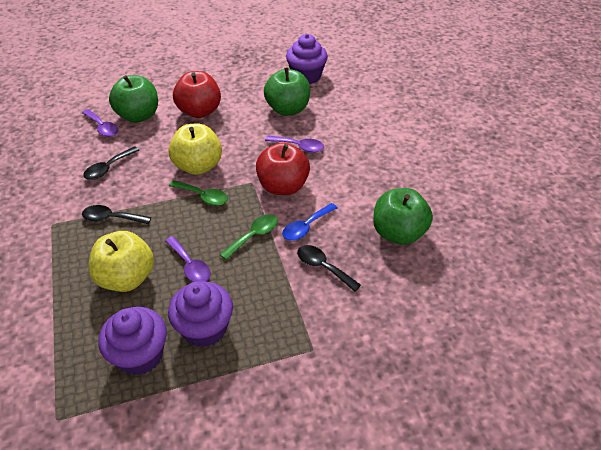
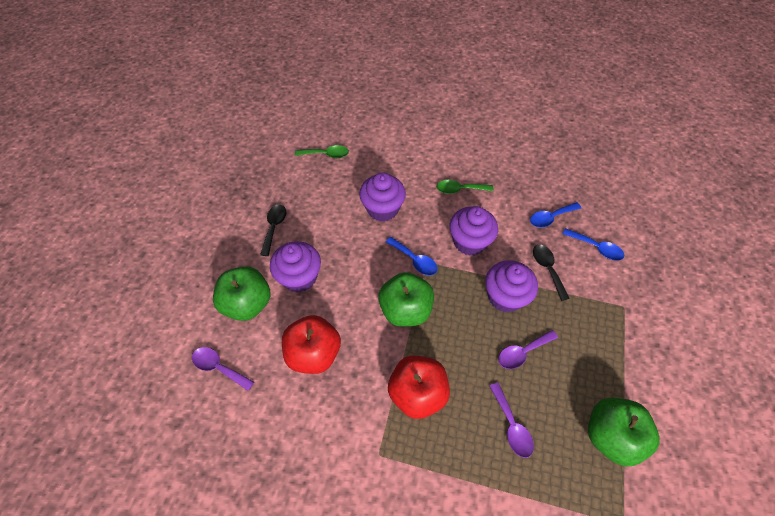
black spoon: [82,205,151,224] [83,146,140,180] [297,245,361,292] = 3 -> [260,205,286,256] [533,245,570,301] = 2
blue spoon: [282,203,338,241] = 1 -> [386,237,438,275] [530,202,581,227] [562,228,624,261] = 3
purple cupcake: [99,307,167,375] [168,281,233,347] [286,34,328,84] = 3 -> [270,241,321,292] [359,172,406,222] [450,206,498,256] [485,260,538,313] = 4
yellow apple: [88,231,154,292] [168,124,222,175] = 2 -> none = 0

